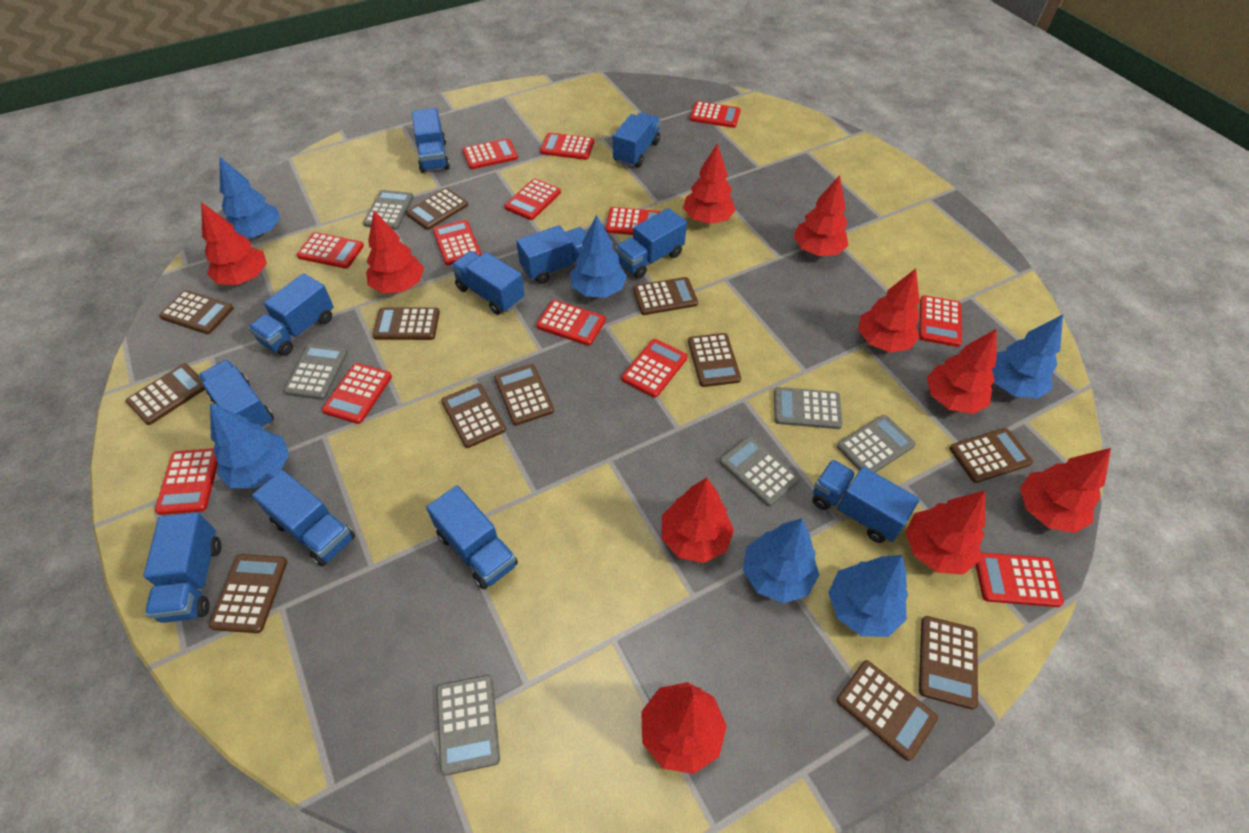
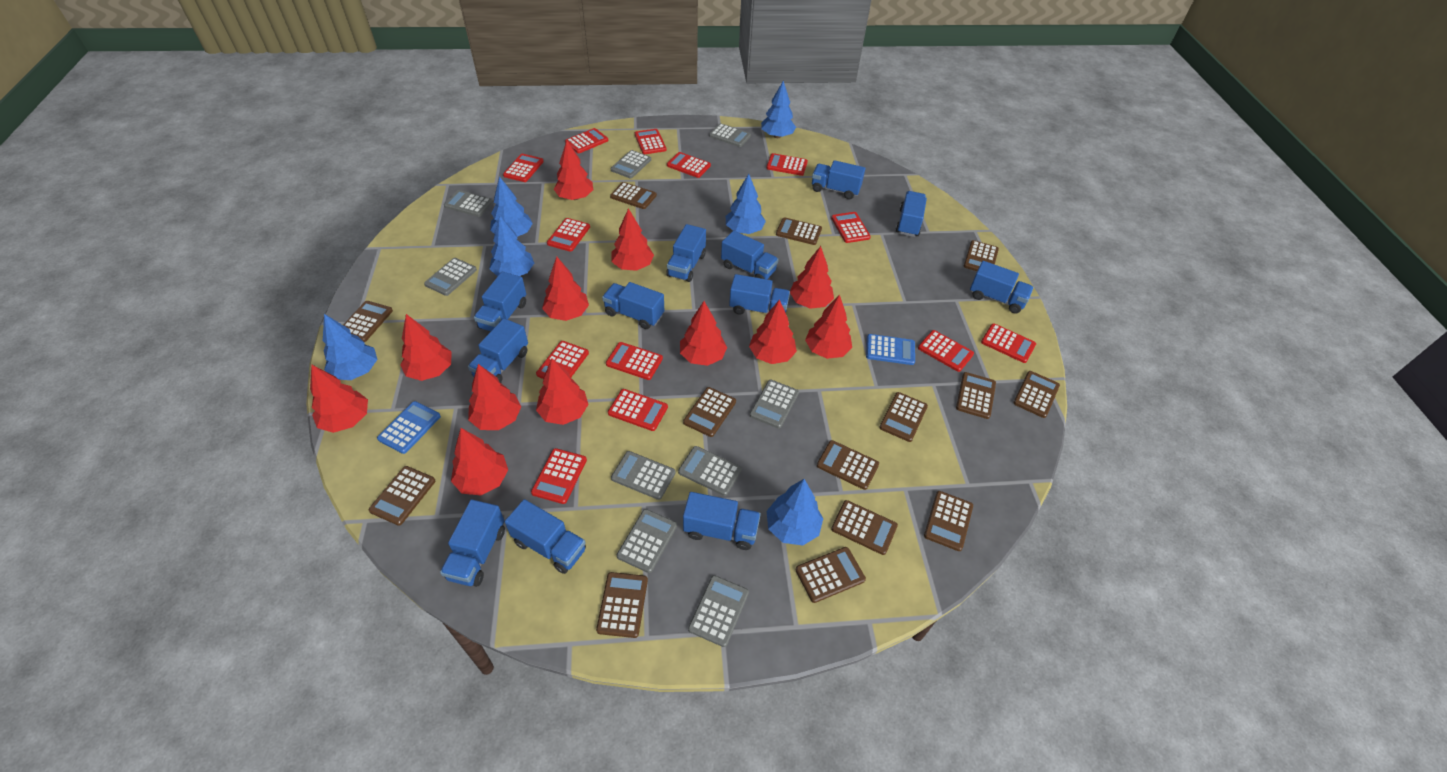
blue calculator: none = 0 -> [377,401,441,454] [866,334,915,365] = 2
blue truck: [143,512,221,623] [198,360,274,429] [248,273,334,356] [252,470,355,566] [412,108,450,173] [426,485,518,590] [451,251,525,315] [516,225,586,284] [613,113,660,167] [615,208,687,279] [813,460,920,543] = 11 -> [440,500,505,587] [468,318,528,383] [474,272,526,331] [505,499,586,574] [602,282,664,329] [666,224,706,282] [683,492,761,550] [721,231,779,279] [729,274,790,315] [812,160,865,199] [896,191,927,237] [970,261,1034,314] = 12
brown calculator: [126,363,205,425] [159,290,234,334] [209,554,287,633] [373,307,440,340] [406,188,468,230] [441,383,506,448] [494,364,554,425] [633,277,698,315] [688,333,741,387] [836,660,938,761] [919,616,978,709] [950,428,1033,483] = 12 -> [343,301,393,342] [369,466,435,526] [596,572,648,638] [610,182,657,209] [683,387,736,437] [776,217,822,245] [796,547,866,603] [817,440,879,490] [831,500,898,555] [879,392,928,442] [924,491,973,551] [956,372,996,419] [964,240,999,271] [1013,371,1060,418] = 14
grey calculator: [284,344,348,400] [363,190,414,230] [436,675,500,776] [720,436,800,506] [774,387,843,429] [837,415,916,473] = 6 -> [424,258,477,296] [444,190,493,217] [611,150,651,178] [611,451,676,500] [617,509,677,573] [678,446,742,496] [688,575,749,647] [709,123,751,147] [750,380,799,429] = 9
red tree: [201,202,267,285] [366,211,424,294] [641,682,727,774] [661,478,734,563] [683,143,736,224] [793,175,848,256] [858,269,920,352] [905,491,985,575] [927,329,997,414] [1020,448,1111,533] = 10 -> [310,364,368,433] [400,314,451,381] [451,428,508,495] [468,364,521,430] [536,358,589,425] [542,257,589,321] [554,140,593,200] [611,208,654,271] [680,301,727,366] [749,299,797,364] [790,246,834,309] [805,294,852,359] = 12

